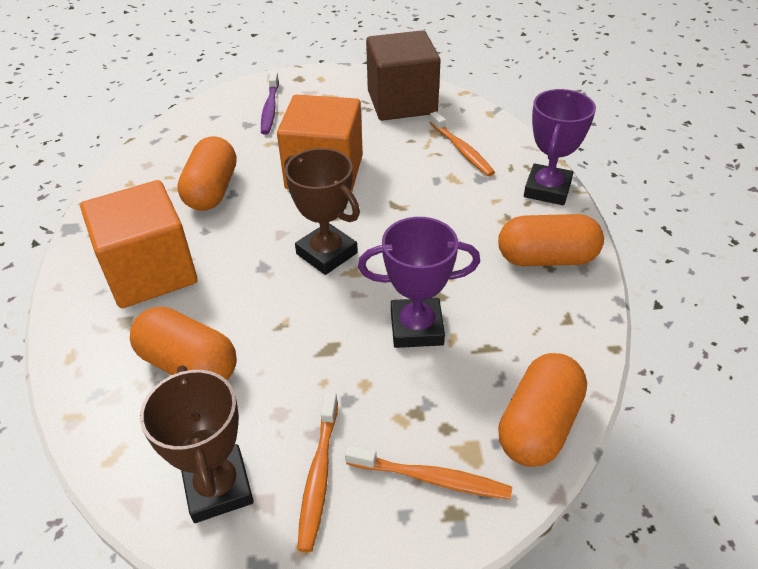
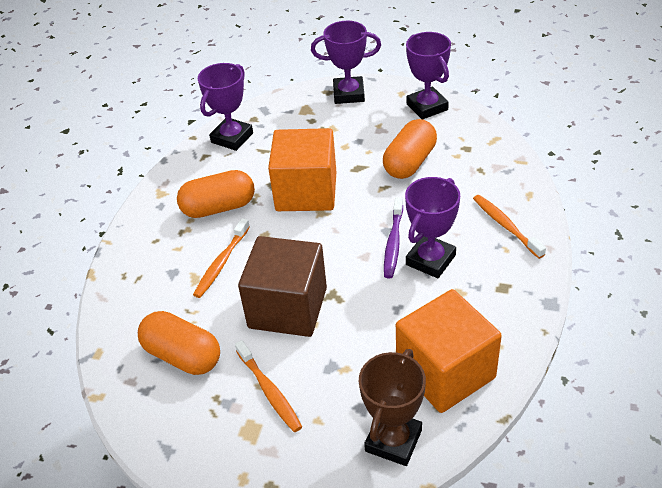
brown trophy: [140,365,254,523] [284,148,360,275] = 2 -> [359,349,426,466] = 1
orange capsule: [130,307,237,380] [177,136,236,211] [498,214,604,266] [498,353,587,467] = 4 -> [138,311,220,375] [177,170,255,218] [383,119,437,179] = 3
purple trophy: [358,217,480,348] [524,89,596,205] = 2 -> [198,63,253,151] [311,21,381,104] [405,177,460,278] [406,32,451,119] = 4

